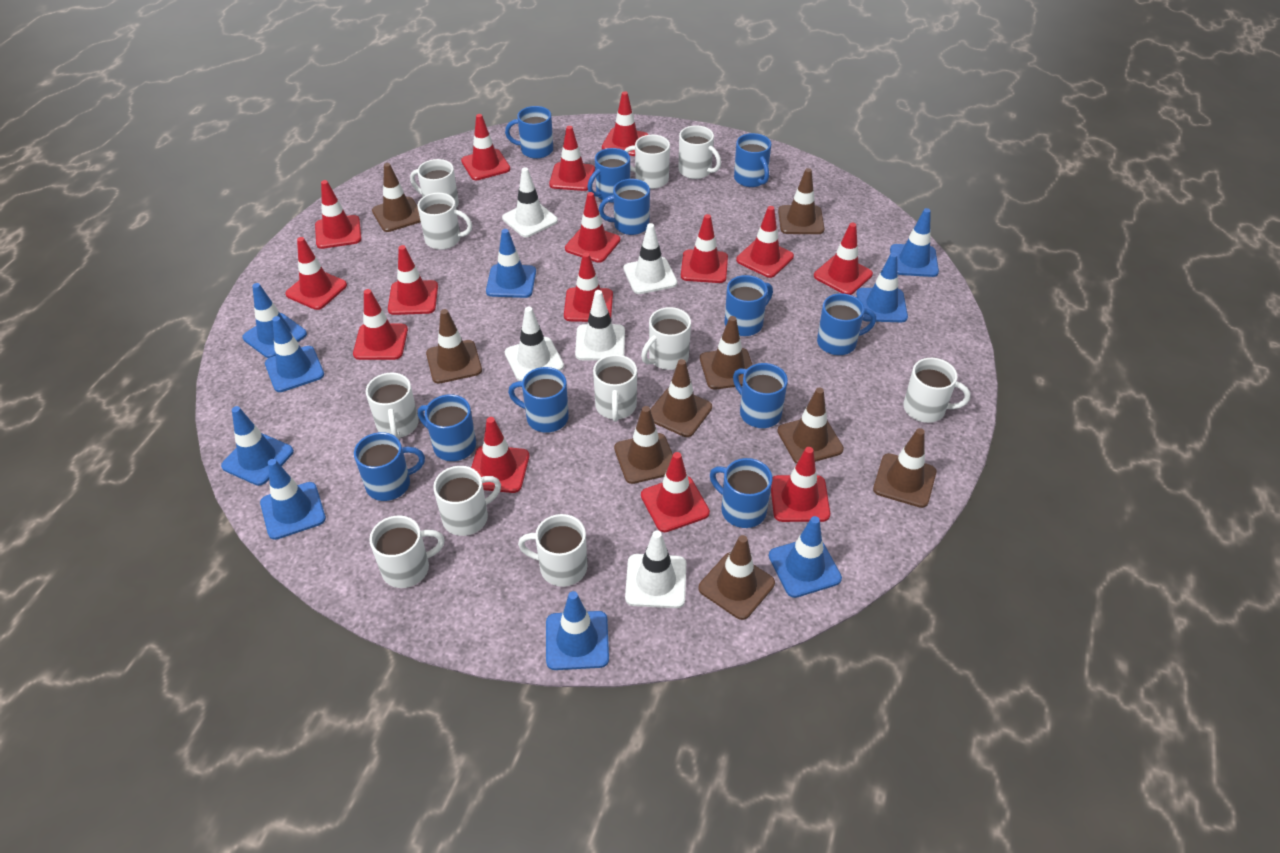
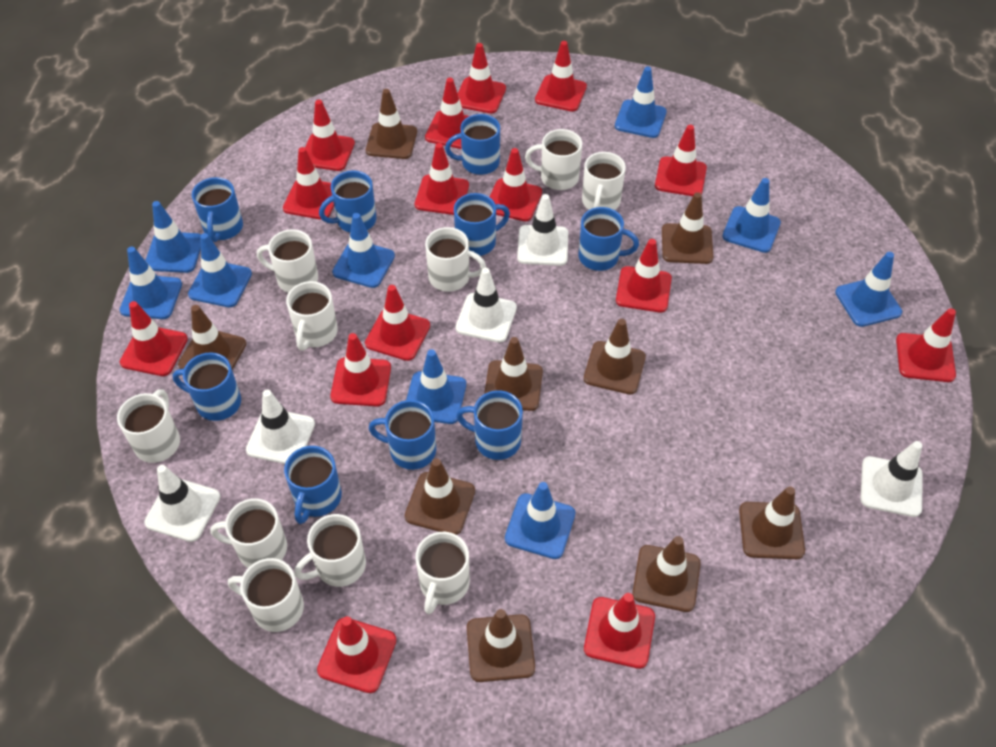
blue mug: [354,432,425,501] [418,394,476,461] [505,106,553,159] [508,367,569,433] [588,148,630,203] [599,179,650,235] [710,458,772,528] [724,275,773,336] [733,363,788,428] [734,133,771,187] [817,293,876,355] = 11 -> [172,352,241,421] [192,177,243,242] [284,446,342,524] [319,170,376,232] [368,400,436,470] [445,114,500,175] [454,193,510,256] [456,390,523,460] [578,207,639,271] = 9
white mug: [366,372,419,439] [369,515,445,588] [410,159,459,208] [418,193,472,250] [433,466,501,536] [518,514,587,587] [593,354,637,422] [624,135,670,189] [641,307,691,370] [679,125,721,179] [903,358,970,423] = 11 -> [117,389,180,463] [210,498,287,568] [228,558,304,632] [257,229,318,293] [286,281,338,351] [294,514,366,587] [415,532,470,614] [425,227,486,292] [525,129,582,190] [582,152,626,210] = 10

